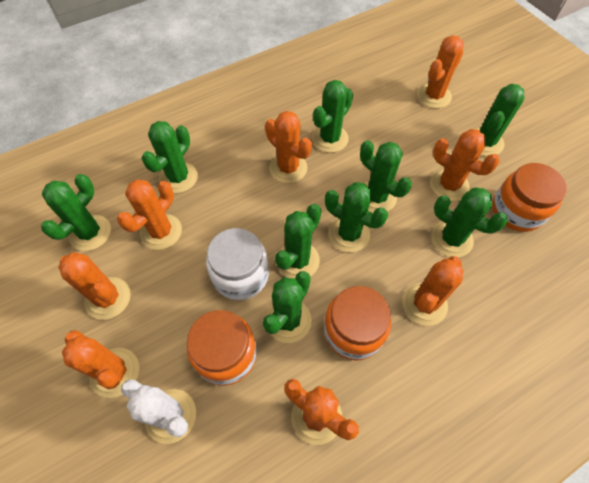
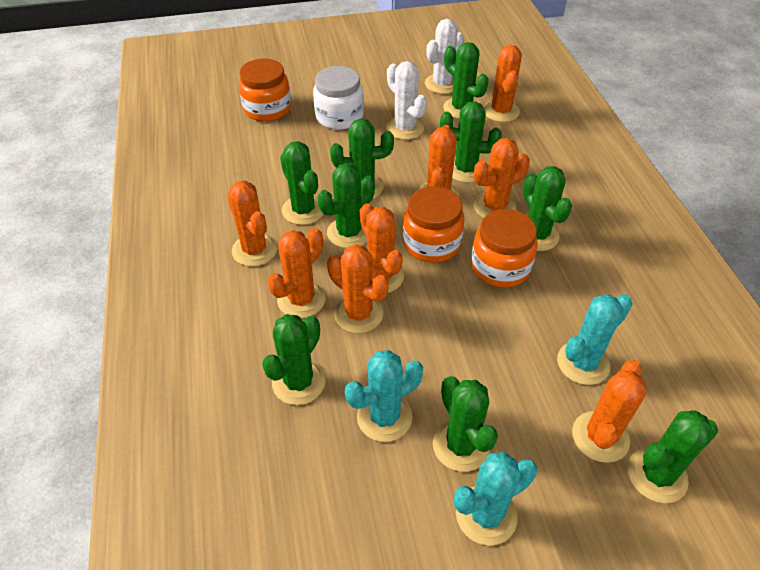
turquoise cactus: none = 0 -> [345,350,423,442] [454,452,537,546] [557,294,633,385] = 3
white cactus: [121,379,196,444] = 1 -> [386,61,427,140] [425,19,464,94] = 2

